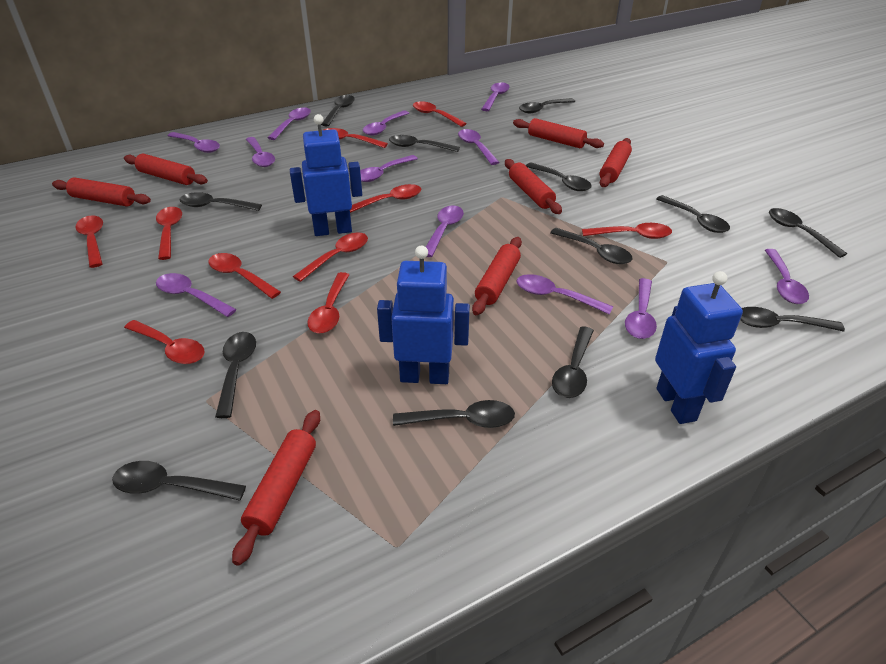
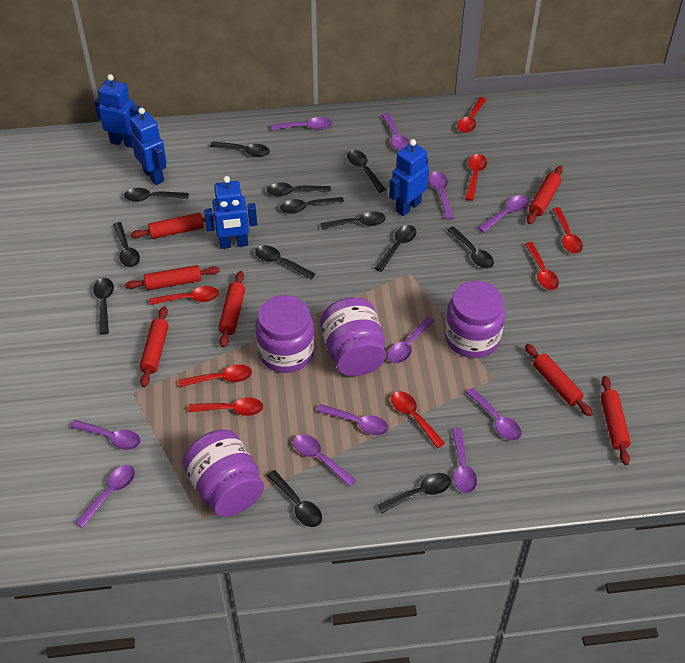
blue robot: [290,114,362,236] [377,245,470,384] [655,271,743,424] = 3 -> [94,74,140,148] [130,108,167,185] [204,176,257,249] [389,139,429,216] = 4
purple jar: none = 0 -> [182,430,264,517] [255,295,315,373] [320,297,386,376] [445,281,505,358] = 4
purple spoon: [156,273,237,317] [167,132,220,153] [246,137,275,167] [268,107,311,140] [360,155,418,182] [363,110,409,136] [426,205,464,257] [458,129,499,165] [481,83,510,111] [516,274,613,315] [625,278,657,339] [765,249,809,304] = 12 -> [70,420,141,450] [75,465,135,528] [271,117,332,130] [293,434,356,487] [316,404,388,435] [382,113,409,151] [388,316,435,363] [429,171,454,220] [452,428,477,493] [466,388,521,441] [478,195,529,233] = 11
red spoon: [75,215,103,268] [124,320,205,364] [156,207,182,260] [208,253,281,299] [293,233,368,282] [307,272,349,334] [324,128,388,148] [350,184,421,213] [413,101,467,127] [582,223,672,239] = 10 -> [150,286,219,305] [179,364,252,387] [188,397,263,416] [391,391,445,448] [457,97,486,133] [465,154,487,201] [525,242,559,290] [552,207,583,254] = 8

